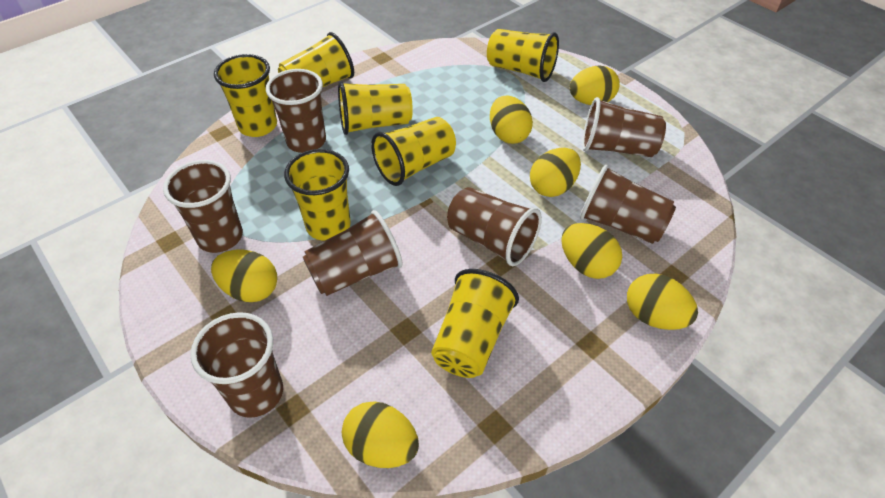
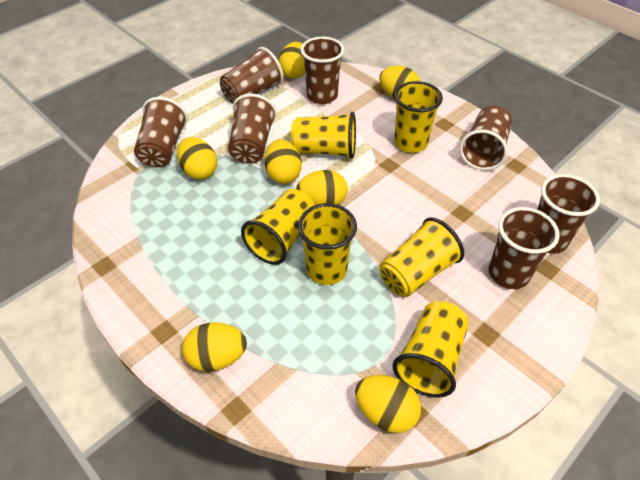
yellow cup: [214,54,277,137] [278,32,354,88] [284,149,351,241] [338,81,413,135] [371,117,456,186] [431,269,519,378] [487,29,559,82] = 7 -> [241,189,315,265] [291,112,356,159] [298,203,357,285] [380,217,464,297] [393,301,469,397] [394,81,443,153] = 6

